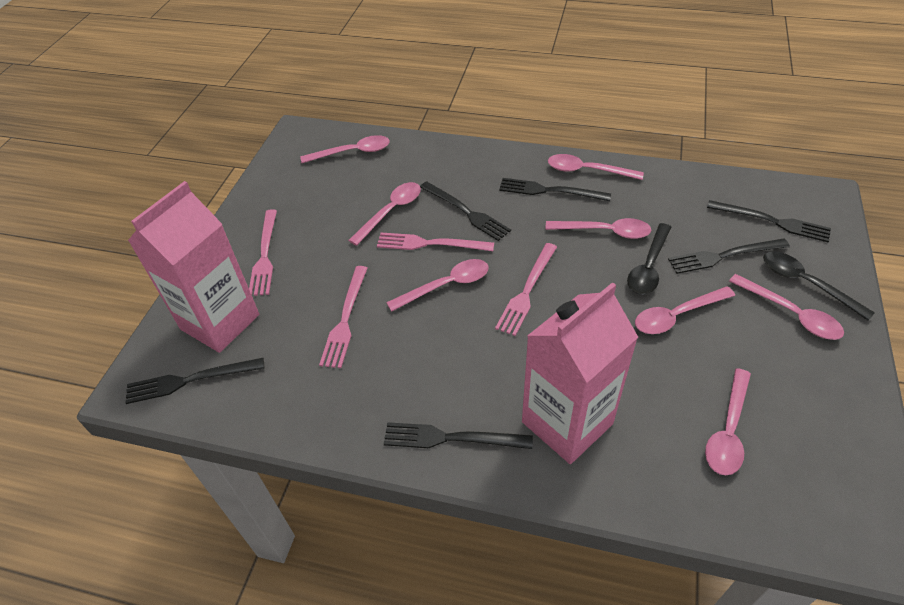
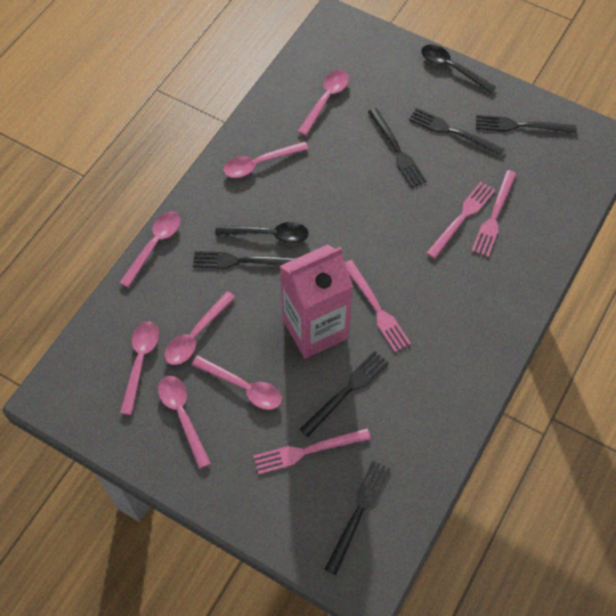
pink carton: [128,181,259,353] [522,282,638,464] = 2 -> [280,245,353,359] = 1
pink spoon: [300,135,390,163] [348,182,421,246] [386,259,489,312] [545,218,651,239] [548,154,644,180] [635,286,735,334] [705,368,751,475] [729,274,844,340] = 8 -> [119,211,181,288] [120,321,159,415] [158,376,211,469] [164,291,236,365] [192,356,282,410] [223,141,309,178] [298,70,349,136] = 7

